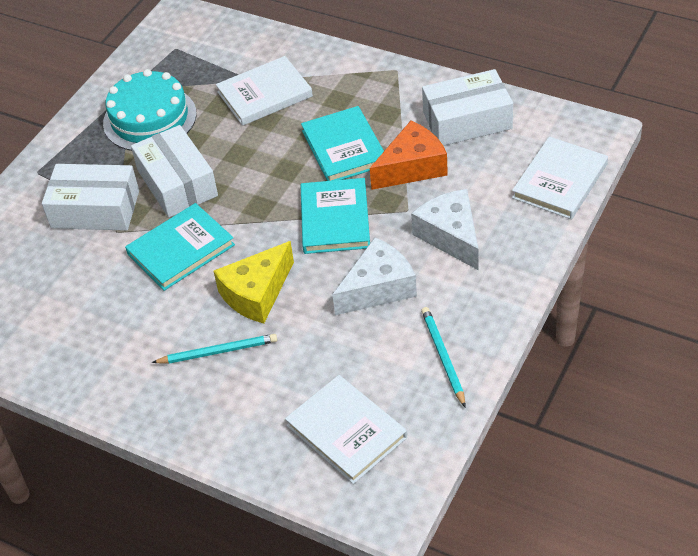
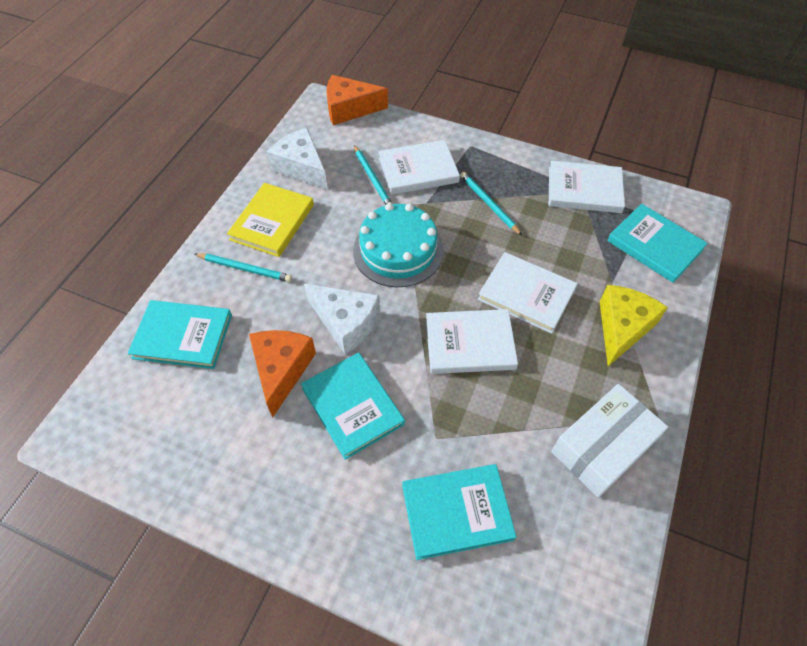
orange cheese: [370,121,448,190] = 1 -> [249,330,316,418] [327,75,388,125] = 2
turquoise book: [125,203,235,291] [300,178,370,254] [301,106,384,181] = 3 -> [128,300,232,369] [301,352,405,460] [402,464,517,560] [607,204,707,283] = 4
turquoise pencil: [152,334,277,364] [421,307,465,407] = 2 -> [195,253,292,282] [354,145,392,205] [460,172,522,235] = 3
white book: [216,56,313,126] [285,375,407,484] [512,137,608,219] = 3 -> [379,140,460,195] [426,309,518,374] [478,252,578,334] [549,161,625,213] = 4
white box: [42,164,139,231] [131,125,218,217] [422,69,513,146] = 3 -> [551,384,668,497] = 1
yellow book: none = 0 -> [227,183,314,257] = 1

